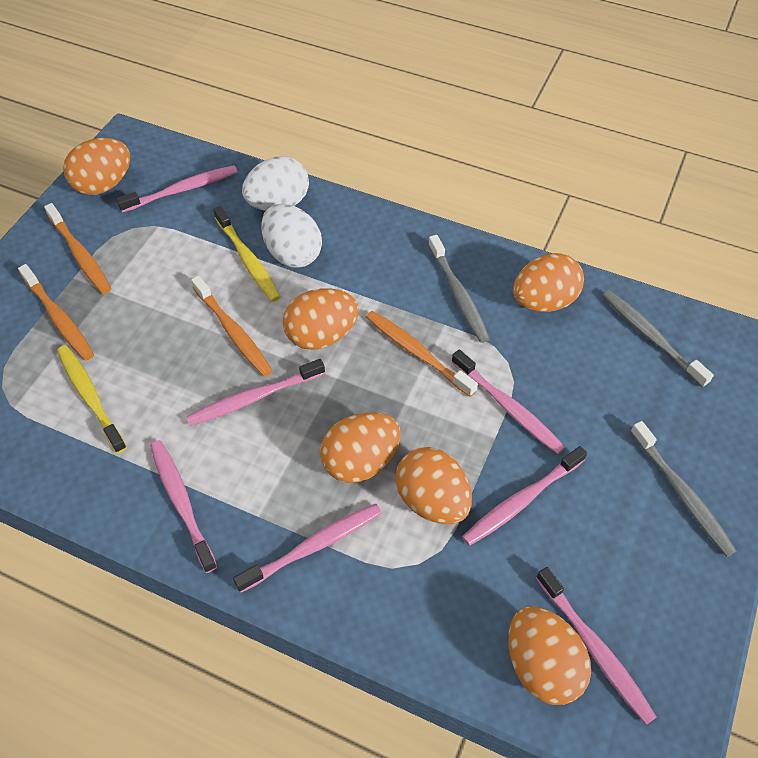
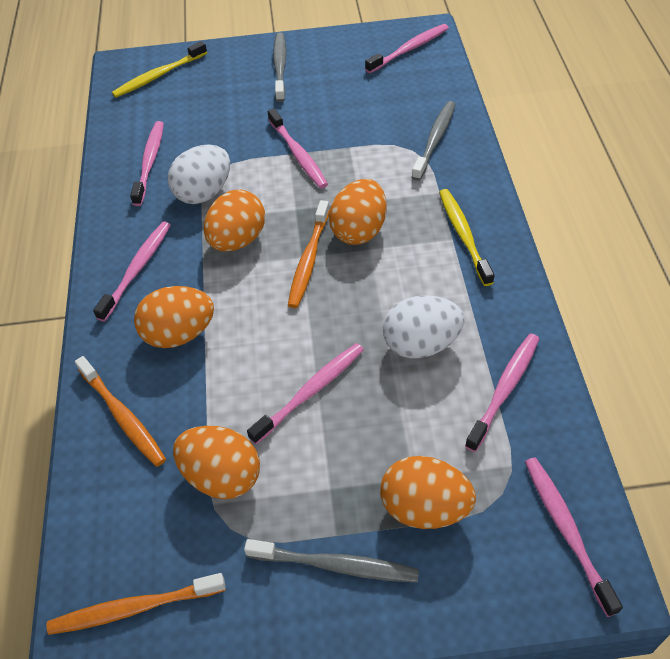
orange egg: [63,138,130,195] [283,288,359,350] [320,412,401,483] [395,447,472,524] [508,606,591,705] [513,253,584,312] = 6 -> [134,286,214,348] [173,426,260,499] [204,190,265,252] [329,179,386,245] [380,456,476,529] = 5
orange toothbrush: [18,264,94,361] [44,203,111,294] [191,275,273,377] [366,311,478,397] = 4 -> [47,573,226,635] [75,356,166,467] [288,200,330,308] = 3

